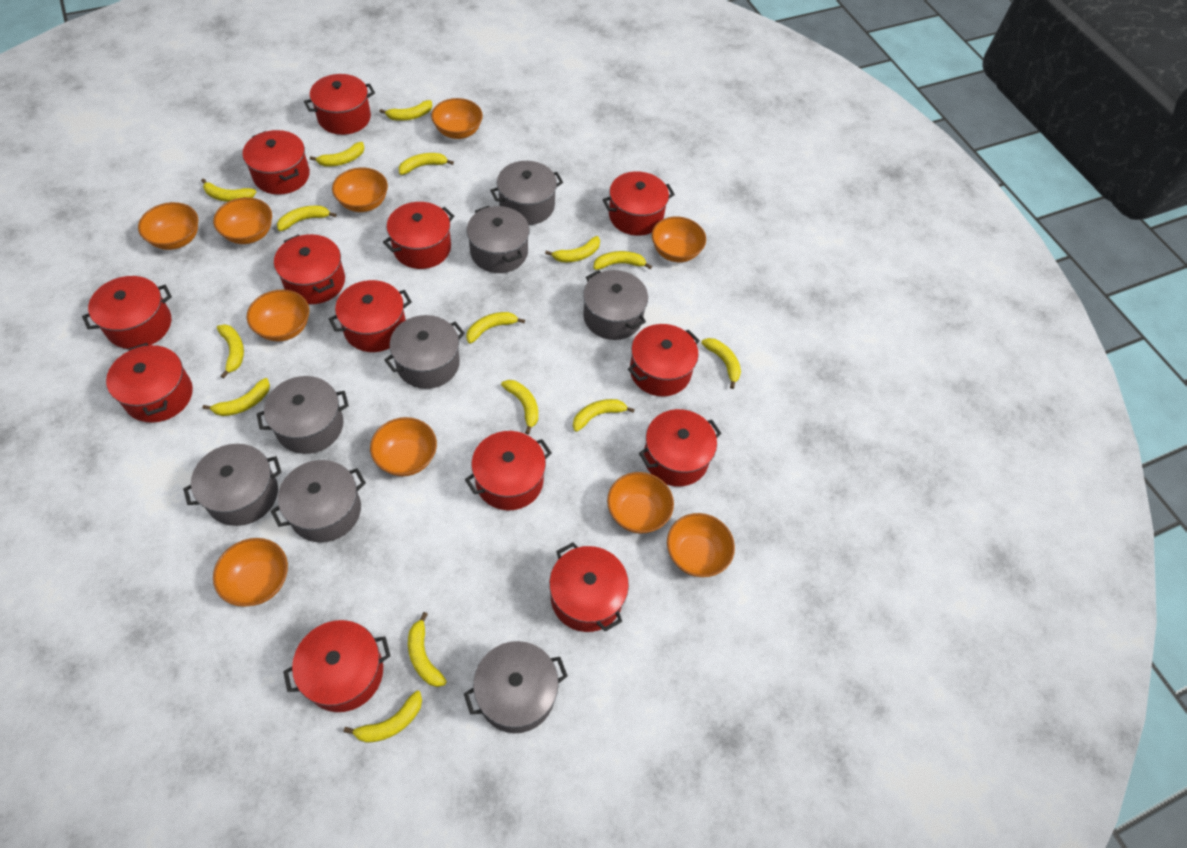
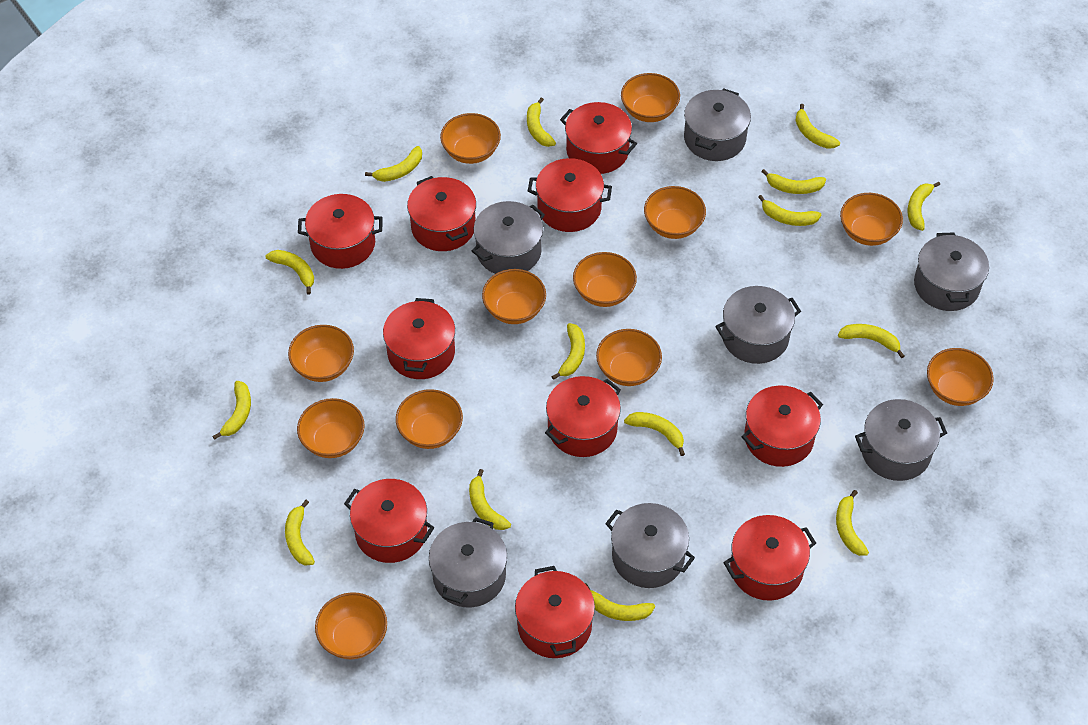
grey pot: [183,444,281,526] [257,376,349,454] [271,460,366,542] [384,315,465,389] [464,641,567,733] [467,206,529,273] [490,161,563,225] [583,270,648,340] = 8 -> [429,517,507,608] [472,201,545,274] [605,503,695,588] [684,88,751,161] [715,286,801,364] [855,399,947,481] [914,233,989,311] = 7
orange bowl: [138,202,198,250] [213,197,272,244] [213,538,288,607] [247,290,309,342] [332,167,388,212] [370,417,437,476] [431,98,483,139] [607,472,674,534] [652,217,706,262] [667,513,735,577] = 10 -> [288,325,354,382] [297,398,364,458] [315,592,387,659] [396,389,463,449] [440,113,501,164] [482,269,546,324] [573,252,637,307] [596,329,662,386] [621,73,680,122] [644,186,706,239] [840,193,903,246] [927,348,994,406] = 12
red pot: [82,276,172,349] [106,343,193,423] [243,130,310,195] [274,234,345,304] [283,620,391,712] [304,74,375,135] [329,280,412,352] [383,202,454,269] [465,431,552,510] [549,542,629,632] [602,171,675,236] [628,324,700,396] [639,409,722,487] = 13 -> [298,194,383,269] [344,479,434,563] [383,298,455,379] [407,176,476,251] [515,566,595,658] [528,158,612,232] [545,376,621,457] [560,102,637,174] [723,515,816,601] [742,385,823,467] = 10

